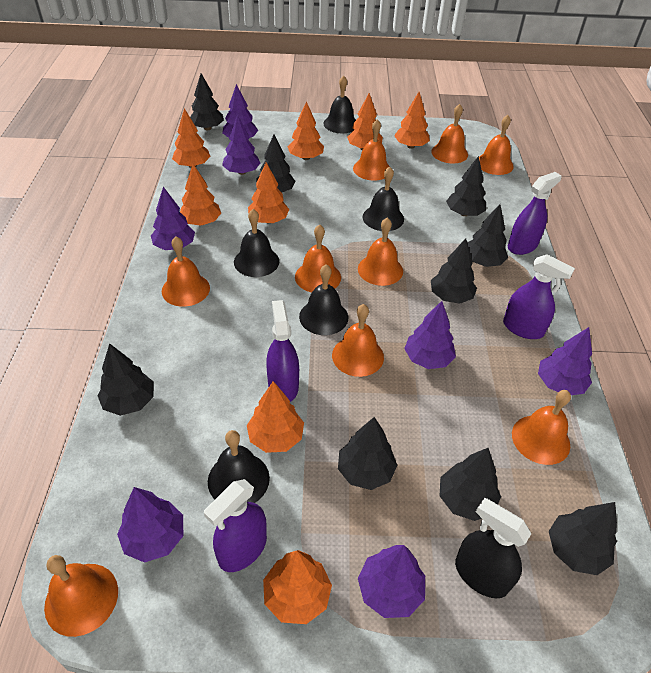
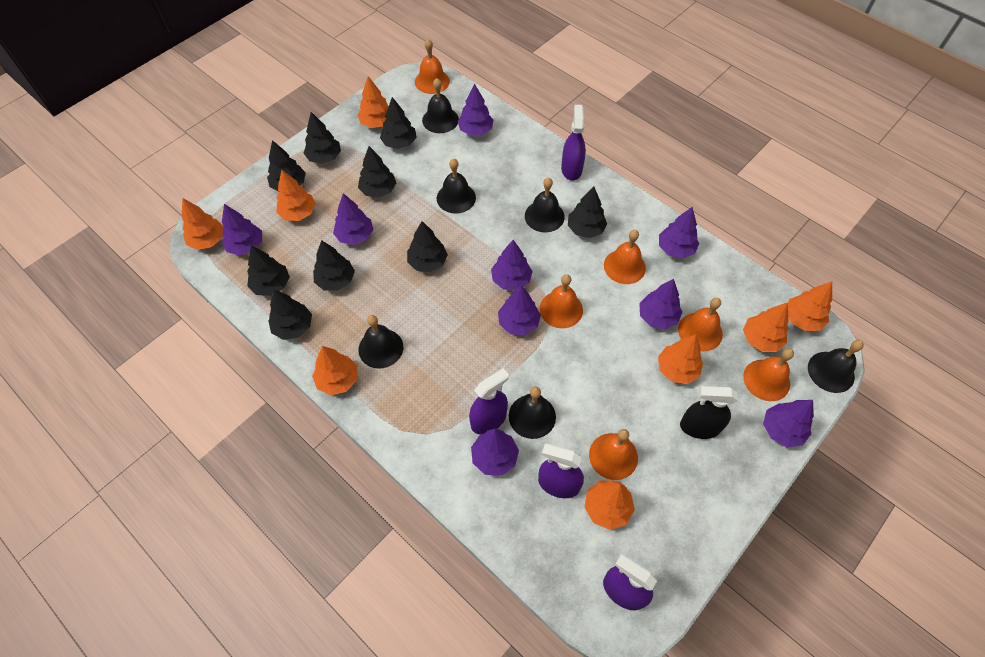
black bell: [208,430,270,503] [234,209,279,277] [299,264,348,335] [323,75,356,133] [363,167,404,231] = 5 -> [359,315,403,369] [422,78,459,133] [437,158,476,214] [509,387,556,439] [525,178,565,233] [808,340,864,393] = 6
orange bell: [44,555,118,637] [162,236,210,307] [295,224,341,292] [332,304,384,377] [353,119,390,180] [358,218,403,286] [431,104,468,163] [479,115,514,175] [512,390,571,465] = 9 -> [415,39,450,94] [540,274,583,328] [589,429,638,480] [604,230,646,284] [678,298,723,351] [743,348,794,401] = 6
purple tree: [117,487,183,563] [151,187,195,250] [222,84,258,138] [222,115,260,175] [358,545,425,618] [404,301,456,369] [538,327,592,395] = 7 -> [222,204,262,256] [333,193,373,245] [458,84,493,136] [471,428,519,476] [491,240,533,290] [498,285,541,335] [639,279,682,330] [659,207,699,259] [763,400,814,447] = 9

